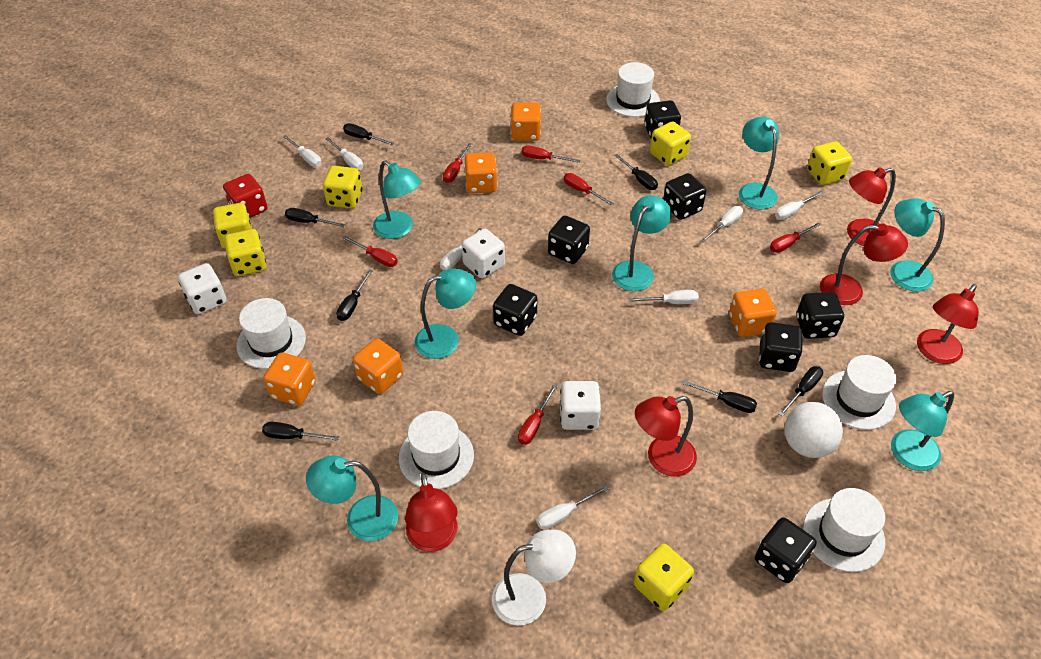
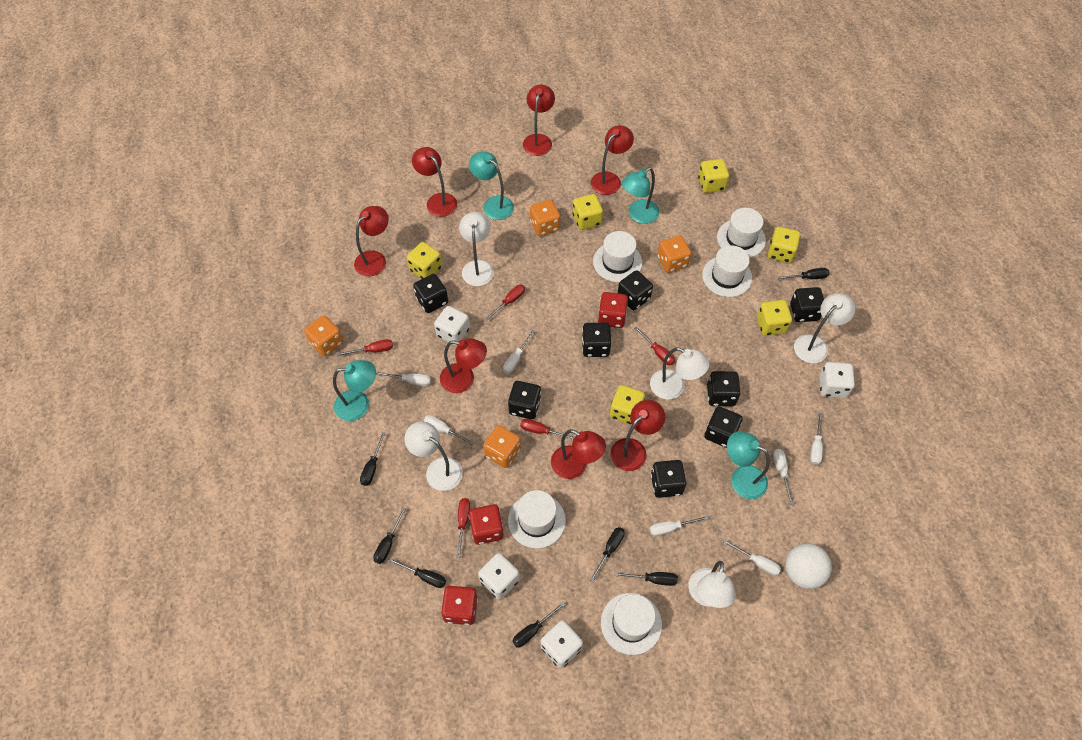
black dice: [493,284,537,336] [548,216,590,264] [644,100,681,138] [663,173,706,220] [755,517,816,583] [759,322,803,372] [796,292,844,339] = 7 -> [413,274,448,313] [508,381,541,419] [582,323,612,357] [618,270,653,310] [651,460,686,498] [704,406,743,448] [707,371,741,407] [790,287,824,322] = 8
orange dice: [263,352,316,406] [353,338,403,394] [464,152,498,194] [511,103,541,141] [729,289,776,337] = 5 -> [304,315,343,357] [483,425,521,468] [530,199,560,236] [657,235,691,273] = 4
red dice: [223,174,267,218] = 1 -> [441,586,478,625] [469,504,504,545] [598,292,628,328] = 3
red lamp: [405,473,458,552] [635,396,697,477] [820,223,908,305] [847,167,896,246] [917,284,979,364] = 5 -> [354,206,389,277] [412,147,457,217] [440,338,487,393] [523,85,555,156] [551,429,606,479] [591,125,634,195] [610,400,665,471] = 7
red screwdriver: [343,236,398,267] [443,143,472,183] [518,384,557,445] [521,146,580,163] [564,173,614,206] [770,222,821,253] = 6 -> [338,339,393,356] [457,498,470,558] [485,285,525,320] [520,419,575,440] [634,326,675,365] = 5
turquoise lamp: [306,456,398,541] [373,160,421,239] [414,268,476,359] [612,195,671,291] [739,117,779,210] [890,198,945,292] [891,391,954,471] = 7 -> [333,360,376,421] [469,151,514,220] [622,167,660,224] [727,431,770,499] = 4
white dice: [178,263,226,314] [462,229,505,279] [560,381,601,430] = 3 -> [434,306,470,346] [478,553,519,599] [541,620,583,668] [819,362,855,398] = 4
white lamp: [492,530,576,625] = 1 -> [405,421,463,491] [459,212,494,286] [650,347,709,400] [689,561,736,608] [794,293,855,363] = 5

